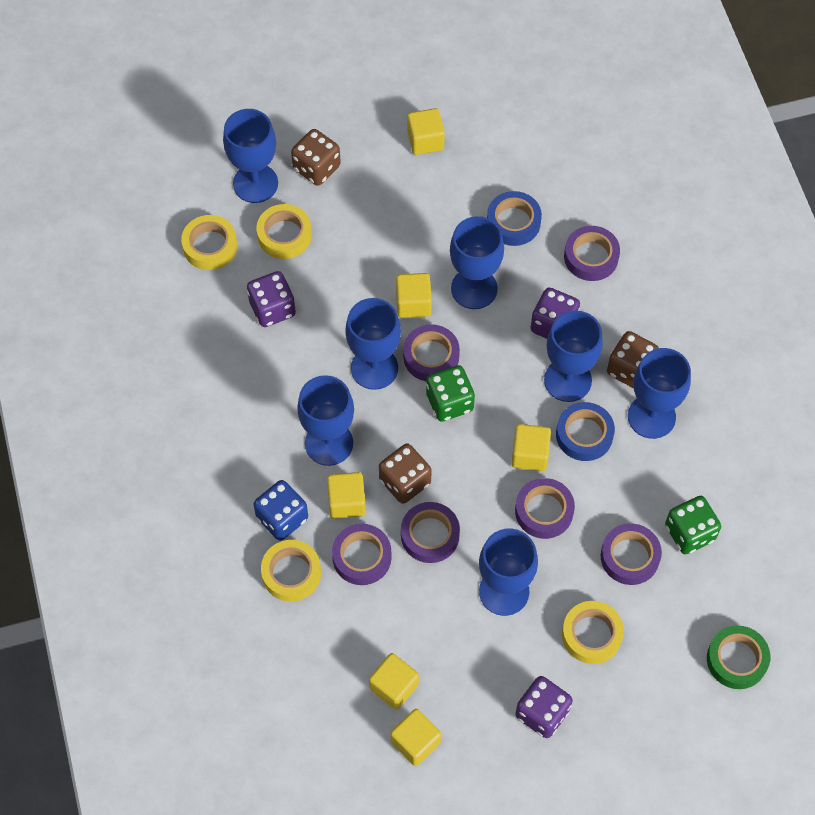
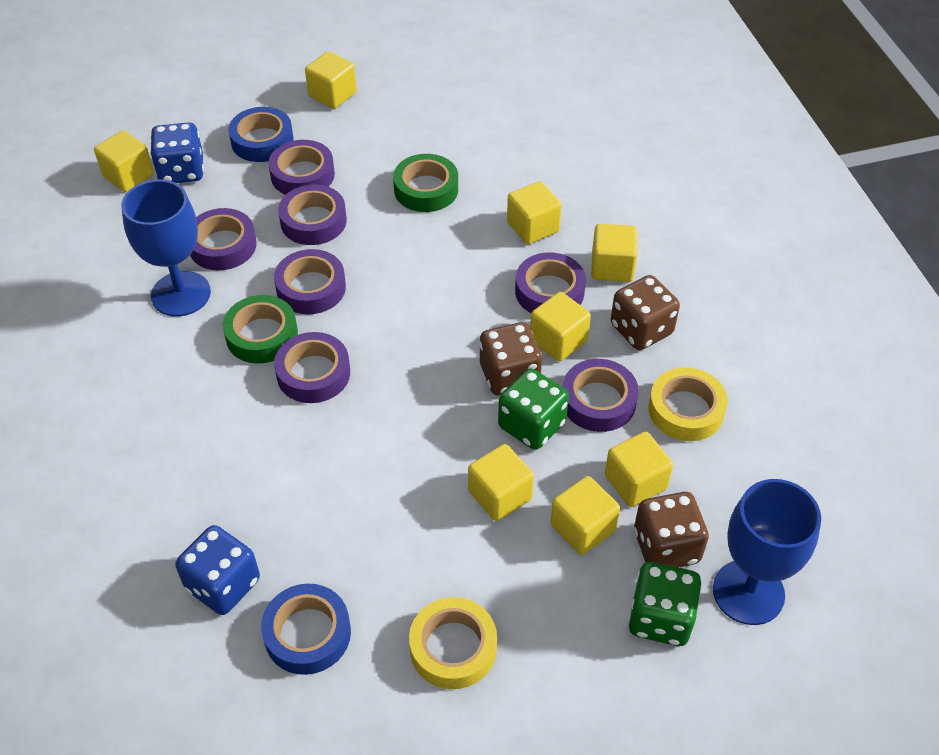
blue dice: [254,480,308,541] = 1 -> [150,123,204,183] [175,525,260,615] = 2
blue goblet: [223,109,278,203] [297,375,354,466] [345,298,401,390] [450,216,504,309] [479,529,538,616] [544,310,603,402] [628,348,691,439] = 7 -> [121,180,211,316] [713,479,821,625] = 2
green tape: [707,625,770,689] = 1 -> [223,295,298,364] [393,154,458,212] = 2
purple dice: [247,271,296,327] [515,676,573,738] [531,288,580,339] = 3 -> none = 0
purple tape: [332,524,392,585] [401,502,460,563] [403,324,460,381] [515,478,575,539] [564,226,620,281] [601,523,662,585] = 6 -> [190,208,257,270] [268,140,335,195] [274,249,346,314] [274,332,350,403] [278,184,347,245] [515,252,586,313] [563,359,639,432] = 7
yellow cube: [327,472,366,519] [369,653,419,710] [390,709,441,766] [396,273,432,318] [407,108,445,155] [511,424,551,471] = 6 -> [94,130,154,192] [305,51,357,109] [468,444,534,521] [507,181,562,244] [530,292,591,361] [550,476,620,555] [591,224,637,282] [605,432,673,507] = 8
yellow tape: [181,215,237,270] [256,204,312,259] [261,540,321,602] [562,601,624,664] = 4 -> [409,597,497,689] [648,367,728,441] = 2

